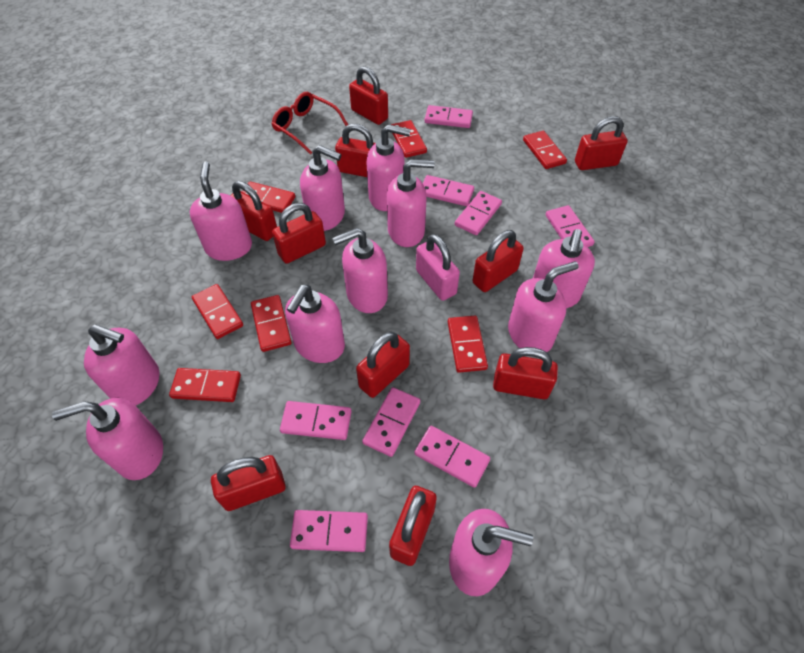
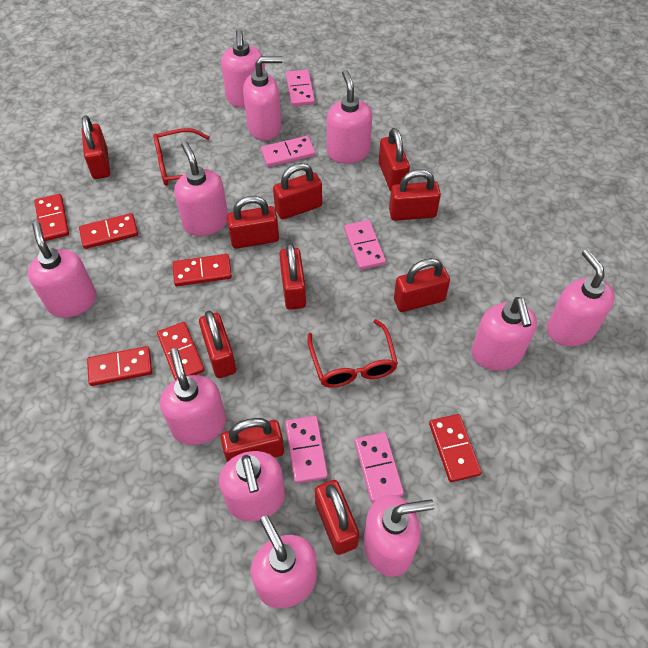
pink domino: [280,401,352,440] [290,510,368,552] [362,387,420,457] [414,426,490,488] [423,175,474,206] [425,105,473,128] [455,191,502,235] [546,205,595,247] = 8 -> [261,136,315,167] [285,416,328,483] [286,70,315,106] [344,220,386,270] [355,432,404,502] = 5
pink padlock: [416,234,460,301] = 1 -> none = 0
red domino: [169,368,241,402] [192,284,243,339] [242,182,295,213] [251,295,291,352] [391,120,427,158] [448,316,488,373] [523,131,567,169] = 7 -> [34,194,69,241] [79,213,138,249] [87,346,152,386] [157,322,205,380] [172,254,232,286] [429,414,482,482] = 6
red glasses: [272,92,348,155] = 1 -> [153,128,221,186] [307,319,398,388] = 2

